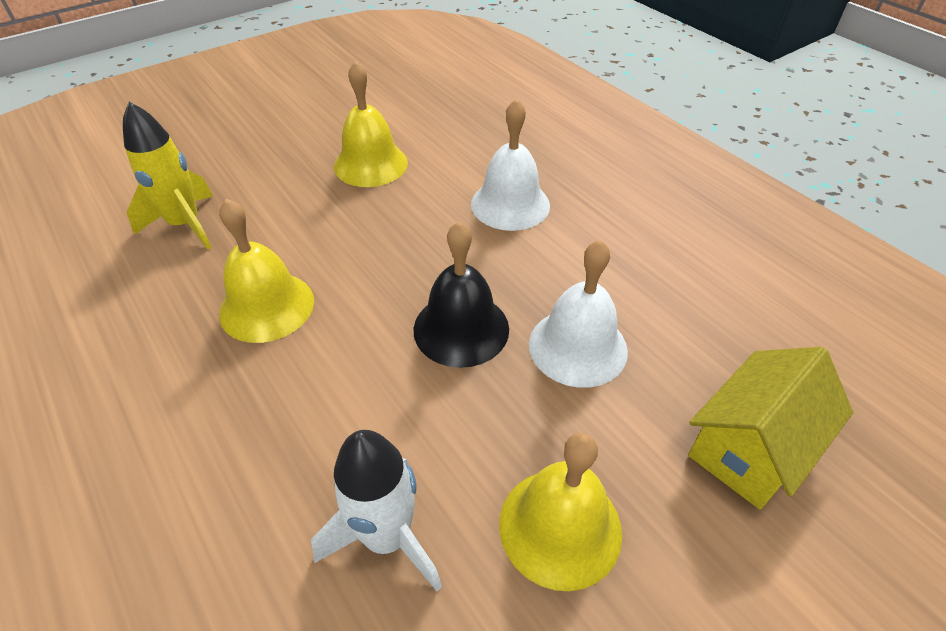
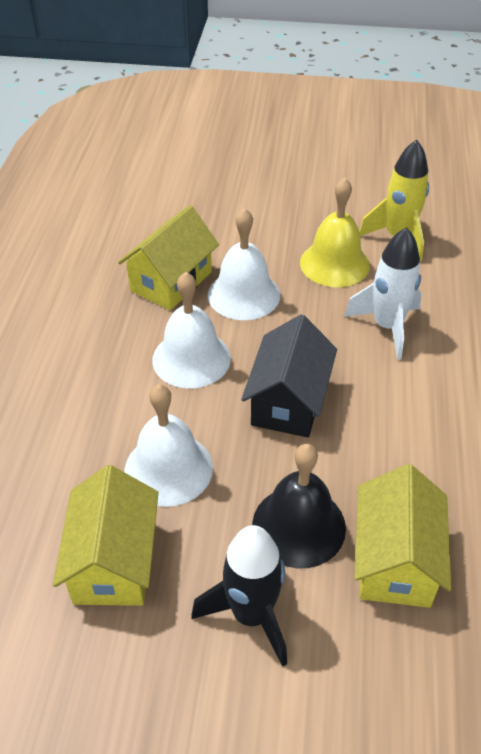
black house: none = 0 -> [241,314,337,437] = 1
black rocket: none = 0 -> [192,525,287,667] = 1
white bell: [471,98,550,231] [529,240,628,388] = 2 -> [125,384,213,507] [152,272,231,388] [208,208,280,320] = 3
yellow bell: [219,199,314,343] [334,61,408,187] [499,433,622,591] = 3 -> [300,178,370,287] = 1
yellow house: [688,347,853,509] = 1 -> [53,465,158,606] [118,205,219,310] [354,464,452,608] = 3

